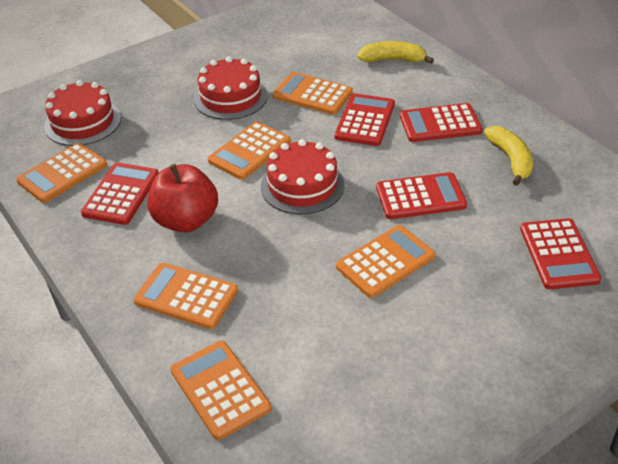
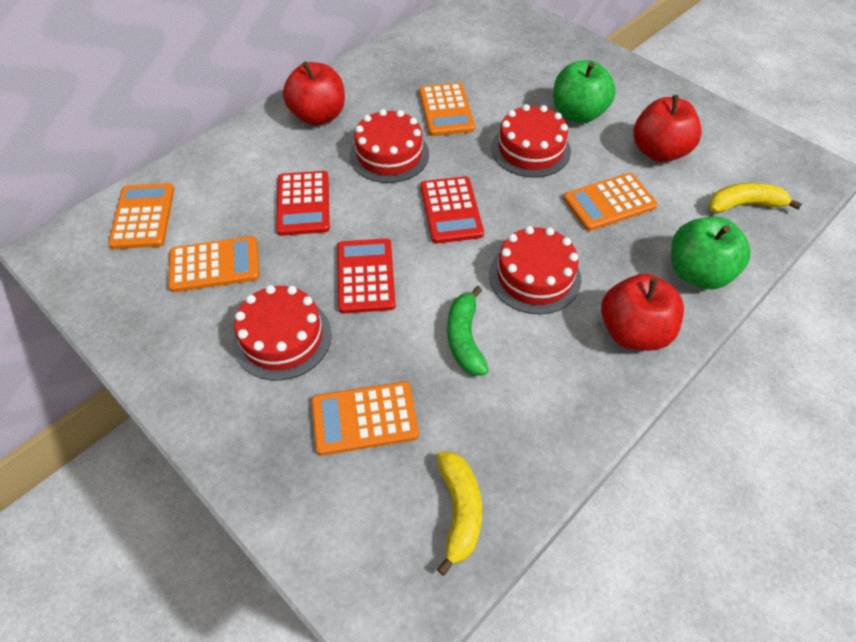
green apple: none = 0 -> [553,60,616,123] [671,217,751,289] = 2
green banana: none = 0 -> [447,286,489,375] = 1
orange calculator: [16,143,107,203] [133,263,238,329] [170,340,271,440] [208,121,291,180] [273,72,353,115] [336,225,435,298] = 6 -> [108,183,174,249] [168,236,259,292] [311,381,419,455] [419,83,475,136] [563,173,658,231] = 5
red apple: [148,164,218,232] = 1 -> [283,61,345,125] [601,274,684,351] [634,95,702,162] = 3
red cake: [44,80,121,146] [194,56,268,120] [261,139,344,214] = 3 -> [233,285,332,381] [350,109,429,183] [489,226,581,314] [491,104,571,178] = 4
red calculator: [81,162,159,225] [334,94,395,146] [376,172,467,219] [400,103,483,142] [520,218,601,289] = 5 -> [276,171,330,236] [337,238,396,314] [420,176,484,244] = 3

